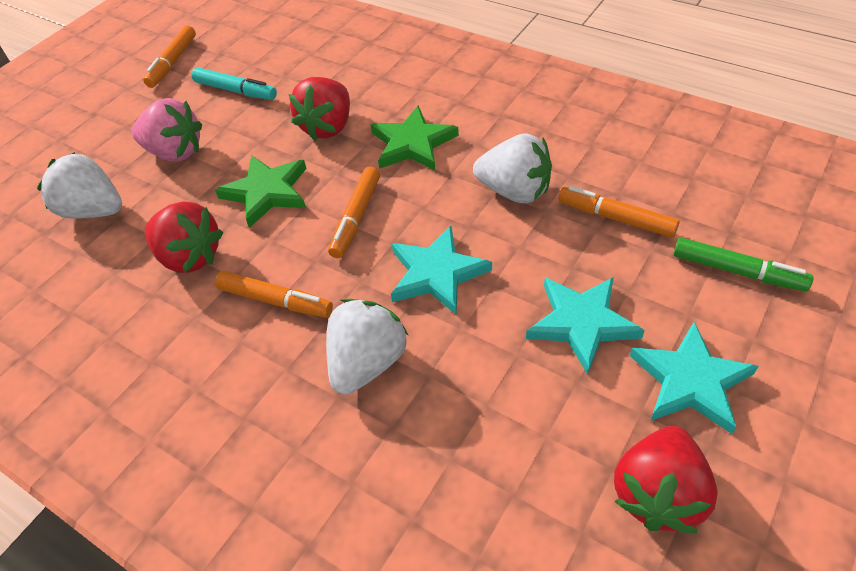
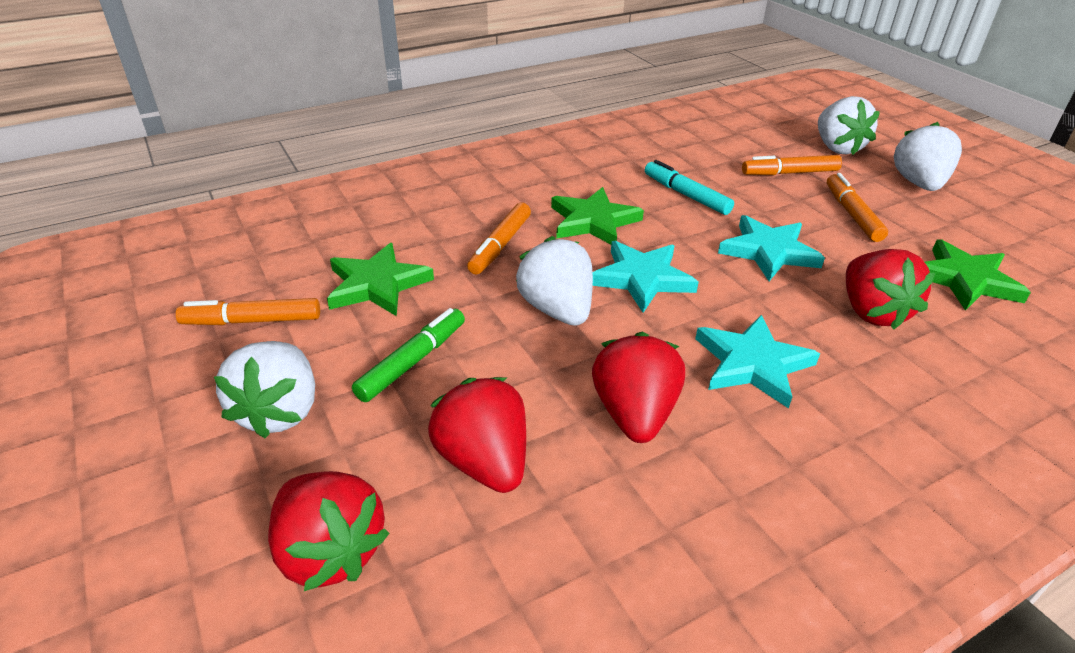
green star: [215,155,307,228] [370,105,459,170] = 2 -> [327,243,434,316] [551,187,644,244] [925,239,1031,311] = 3
pink strawberry: [132,98,202,162] = 1 -> none = 0
red strawberry: [145,201,223,273] [289,77,350,140] [614,426,718,533] = 3 -> [268,471,390,591] [428,377,526,493] [592,332,685,443] [846,249,935,330] = 4
white strawberry: [37,152,122,219] [326,299,409,395] [473,133,552,203] = 3 -> [214,341,315,438] [516,236,593,326] [818,96,880,155] [893,122,962,191] = 4

